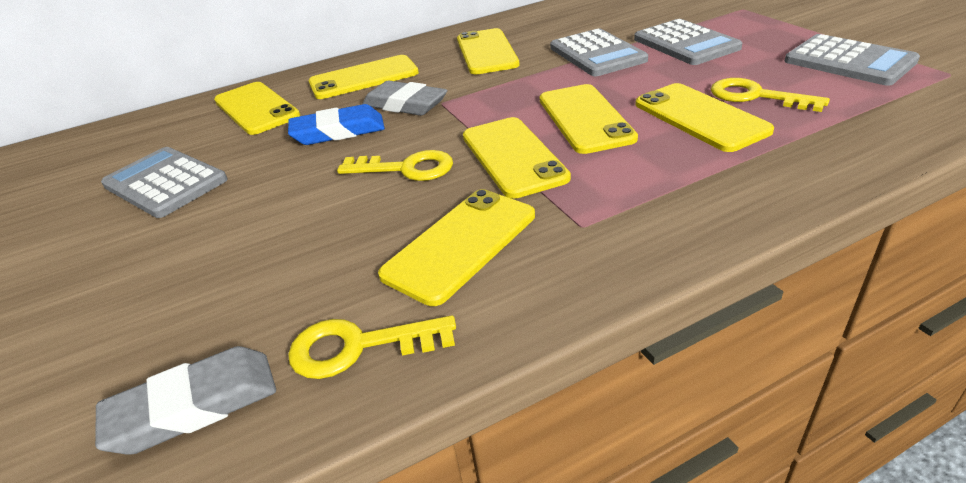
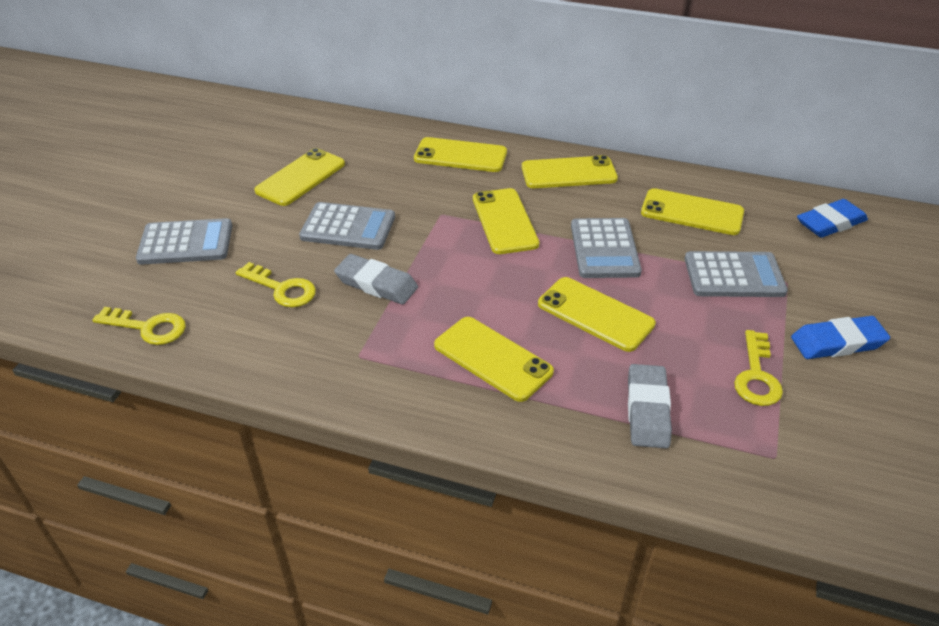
blue eraser: [288,104,385,145] = 1 -> [791,316,890,359] [797,199,868,238] = 2

